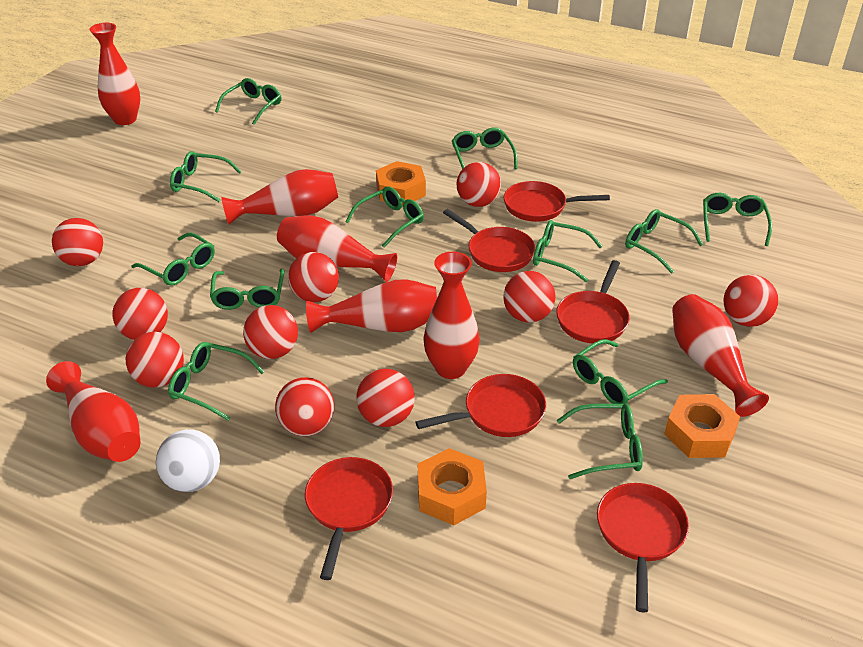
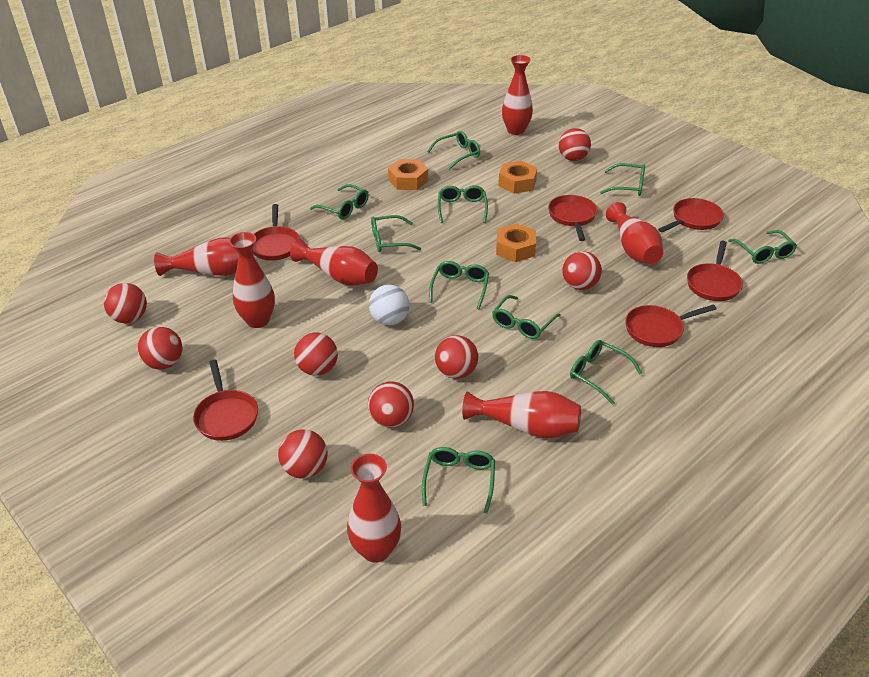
green glasses: [131,233,215,286] [168,342,264,421] [170,151,242,202] [210,269,284,310] [215,78,282,125] [345,186,424,248] [452,127,518,169] [533,220,603,282] [557,403,643,479] [573,339,668,404] [625,209,703,274] [703,193,772,246] = 12 -> [310,184,369,220] [371,215,421,252] [422,447,495,513] [427,131,480,170] [429,261,489,309] [438,185,488,223] [492,295,561,339] [570,340,642,405] [600,163,645,196] [728,230,797,264] = 10
red ball: [52,218,103,266] [113,288,168,340] [126,332,184,388] [243,305,298,359] [275,377,334,436] [288,252,339,302] [356,369,415,427] [457,162,501,207] [503,271,555,323] [723,275,778,327] = 10 -> [104,283,147,323] [137,327,182,370] [278,430,328,479] [294,333,338,376] [368,381,414,428] [435,335,478,379] [559,128,591,161] [562,251,602,290] = 8

